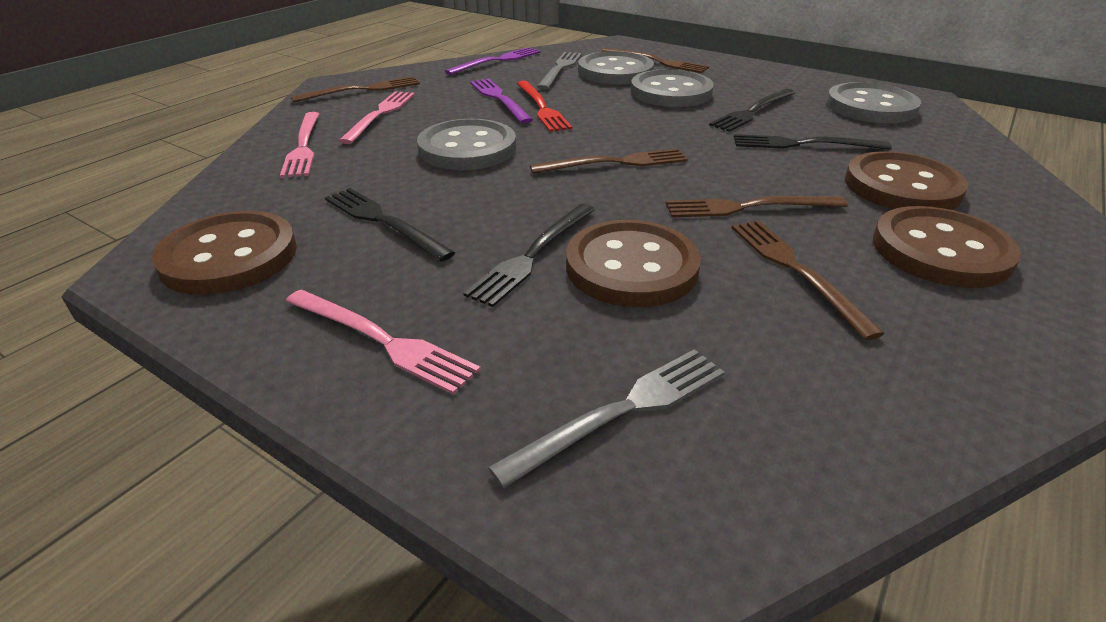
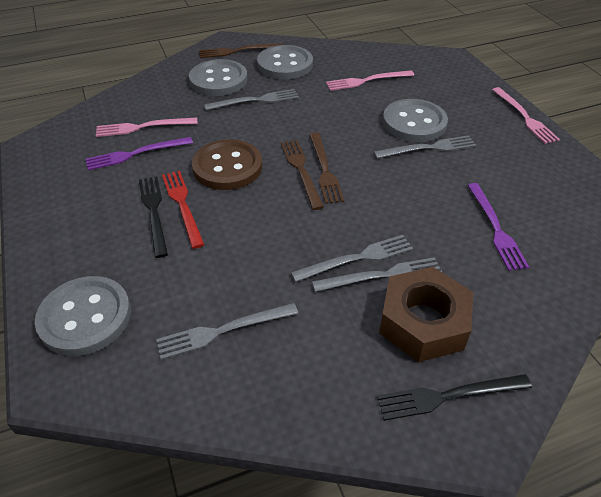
black fork: [325,188,455,262] [463,204,595,307] [709,89,795,132] [734,134,892,150] = 4 -> [139,176,168,258] [377,374,532,421] = 2
brown button: [152,211,297,295] [566,220,701,307] [845,151,968,210] [873,206,1021,288] = 4 -> [192,139,262,190] = 1
brown fork: [291,77,420,103] [530,149,688,174] [602,48,709,73] [666,196,848,217] [732,221,885,340] = 5 -> [199,43,283,58] [281,140,324,210] [309,132,344,204] = 3
brown nut: none = 0 -> [379,267,473,362] = 1
grey fork: [488,349,725,488] [537,52,582,90] = 2 -> [156,303,298,360] [204,89,299,110] [291,235,413,282] [312,257,443,292] [374,135,476,158] = 5

